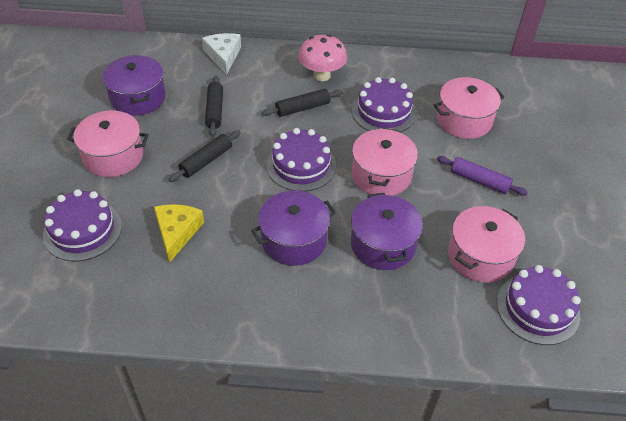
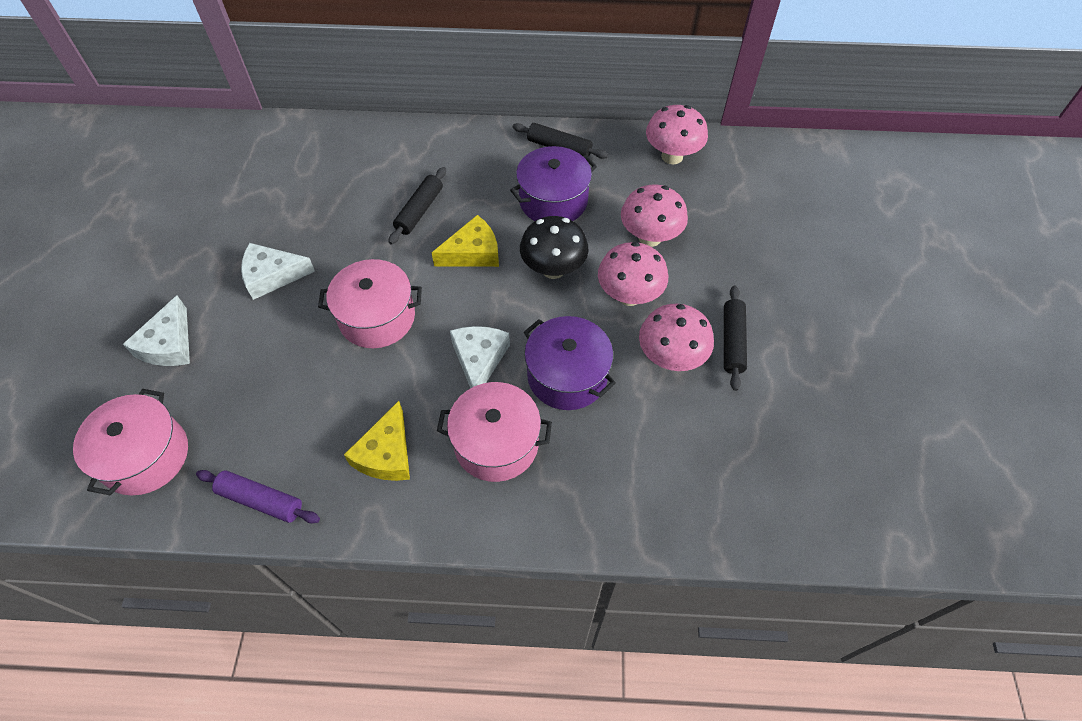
black mushroom: none = 0 -> [520,216,588,279] = 1
pink mushroom: [298,35,347,81] = 1 -> [598,242,668,306] [621,185,688,247] [639,304,714,371] [646,105,708,164] = 4
pink pot: [67,111,149,177] [352,128,418,196] [433,77,505,139] [448,206,525,283] = 4 -> [73,389,188,495] [318,259,422,348] [437,382,552,482] = 3
purple cake: [43,189,122,261] [266,128,336,192] [352,77,416,132] [497,265,581,345] = 4 -> none = 0
purple pot: [102,55,166,116] [251,191,336,266] [351,193,423,270] = 3 -> [510,146,597,221] [524,316,616,410] = 2
white cheese: [202,33,241,74] = 1 -> [123,296,190,366] [241,243,315,300] [450,326,510,389] = 3
yellow cheese: [154,204,204,263] = 1 -> [344,401,410,481] [432,215,499,267] = 2

